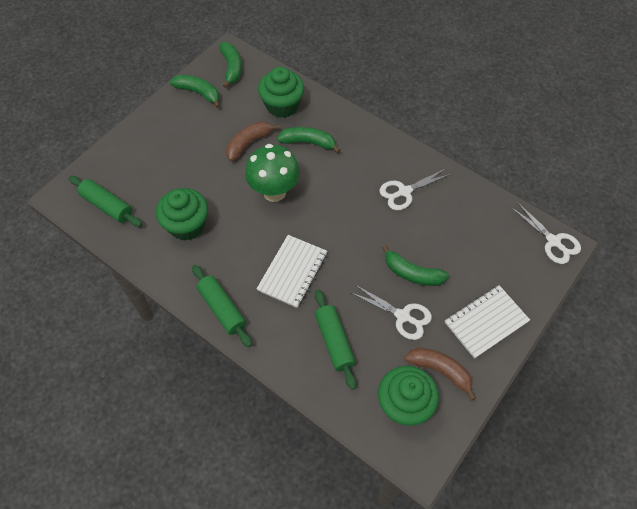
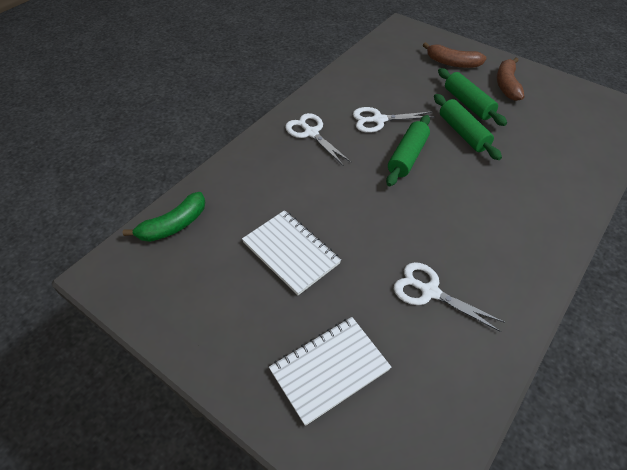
green banana: [170,75,220,108] [219,42,242,88] [277,127,341,153] [382,244,449,286] = 4 -> [123,192,205,242] = 1
green cupcake: [156,188,208,241] [258,67,304,118] [378,366,439,426] = 3 -> none = 0
green mushroom: [245,144,300,202] = 1 -> none = 0

